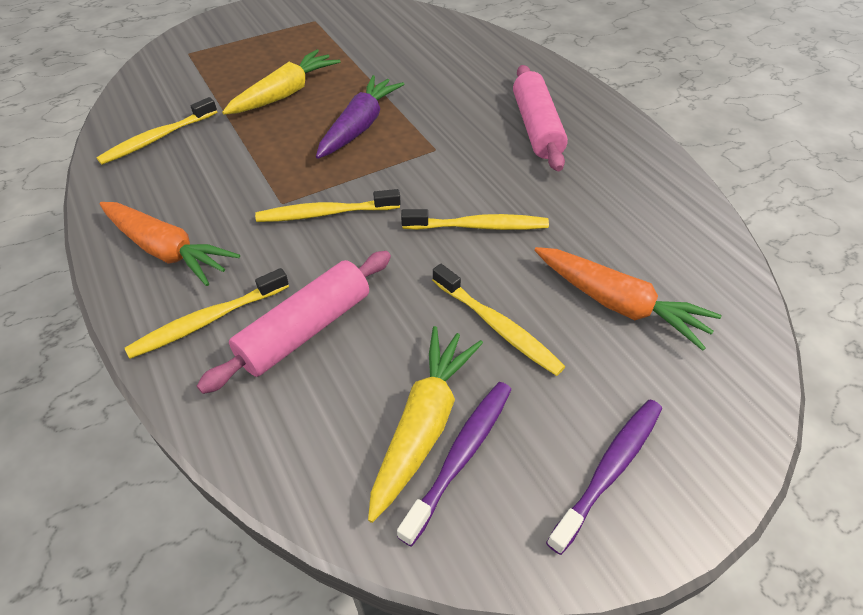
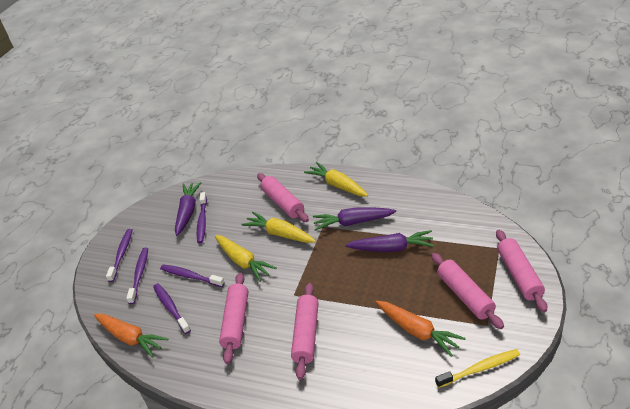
pink rolling pin: [197,251,391,394] [513,65,568,171] = 2 -> [219,273,248,364] [257,173,309,222] [291,283,319,380] [431,253,504,329] [496,230,547,312] = 5
purple carrot: [316,75,404,159] = 1 -> [175,182,201,236] [313,207,396,231] [345,230,435,252] = 3
purple toothbrush: [397,382,512,546] [546,399,662,555] = 2 -> [106,229,132,282] [126,248,148,304] [153,283,191,334] [160,264,225,287] [197,192,207,244] = 5
yellow carrot: [222,49,341,115] [368,326,483,523] = 2 -> [215,235,277,282] [241,212,316,243] [304,162,368,197] = 3
yellow toothbrush: [96,97,217,165] [125,268,289,359] [255,189,401,222] [401,209,549,230] [432,264,565,376] = 5 -> [435,349,520,388] = 1

